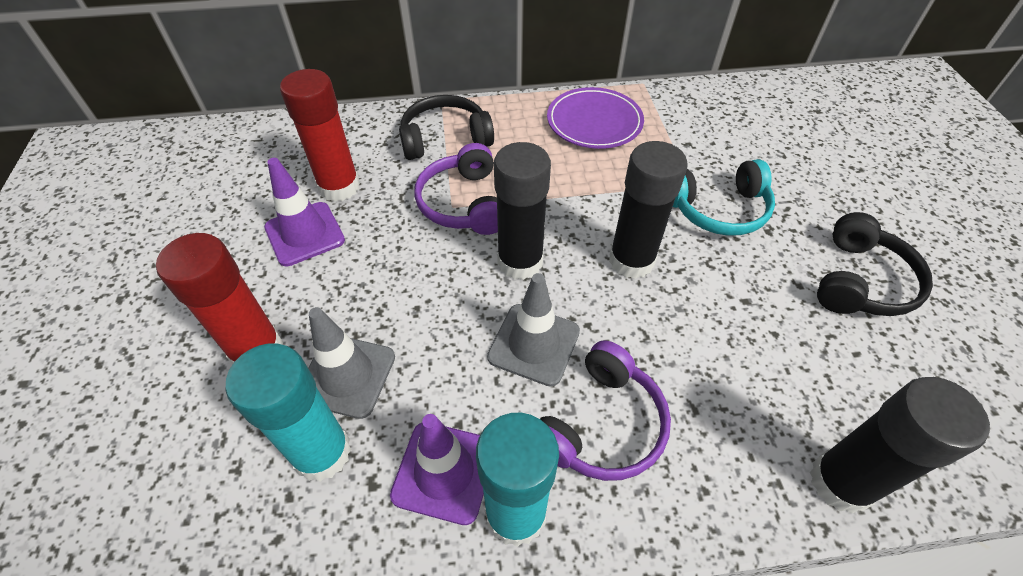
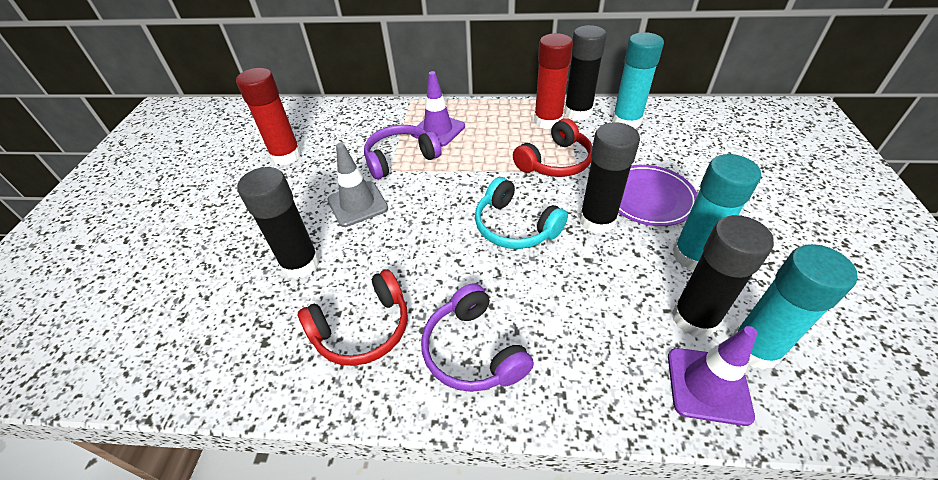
black glue stick: [494,142,551,280] [609,141,688,279] [810,377,990,514] = 3 -> [237,167,320,279] [564,25,607,121] [580,122,640,234] [672,215,774,338] = 4
black headphones: [399,95,494,160] [817,212,933,316] = 2 -> none = 0
grey traffic cone: [308,307,395,419] [487,273,580,387] = 2 -> [327,143,388,227] = 1
red headphones: none = 0 -> [298,269,408,366] [513,118,593,177] = 2
turquoise glue stick: [225,343,351,481] [476,413,559,547] = 2 -> [612,32,664,129] [673,154,761,270] [733,244,858,370] = 3

